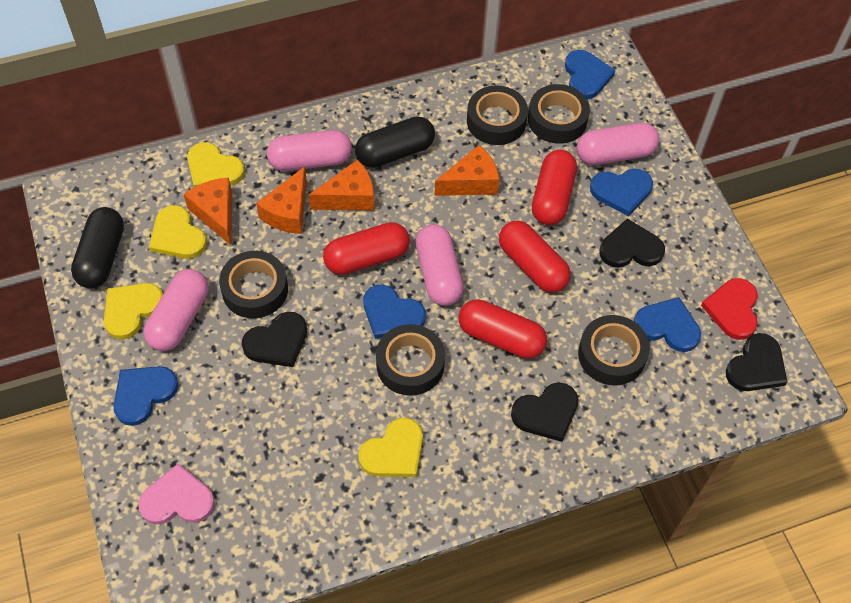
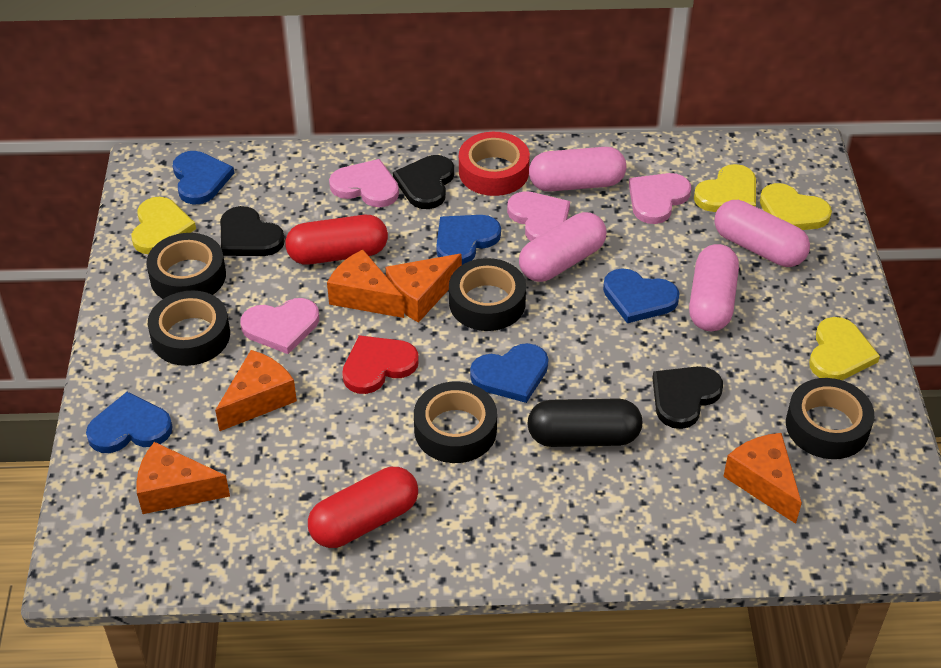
black capsule: [71,207,124,288] [355,116,435,168] = 2 -> [527,398,642,447] = 1
black heart: [242,312,307,367] [511,382,579,442] [599,218,665,268] [726,333,788,391] = 4 -> [220,206,285,256] [393,155,454,209] [652,366,723,429] = 3
orange cheese: [184,178,232,245] [256,166,307,234] [309,159,374,210] [435,145,499,196] = 4 -> [136,442,230,514] [215,350,297,431] [327,250,404,318] [386,254,462,323] [723,433,802,524] = 5
pink heart: [138,464,215,525] = 1 -> [240,298,319,354] [329,159,399,207] [507,191,570,241] [629,173,691,224] = 4
red capsule: [323,222,410,275] [458,299,547,359] [499,221,571,293] [532,150,577,225] = 4 -> [285,215,388,265] [308,467,418,548] = 2
red tape: none = 0 -> [459,132,530,196] = 1

